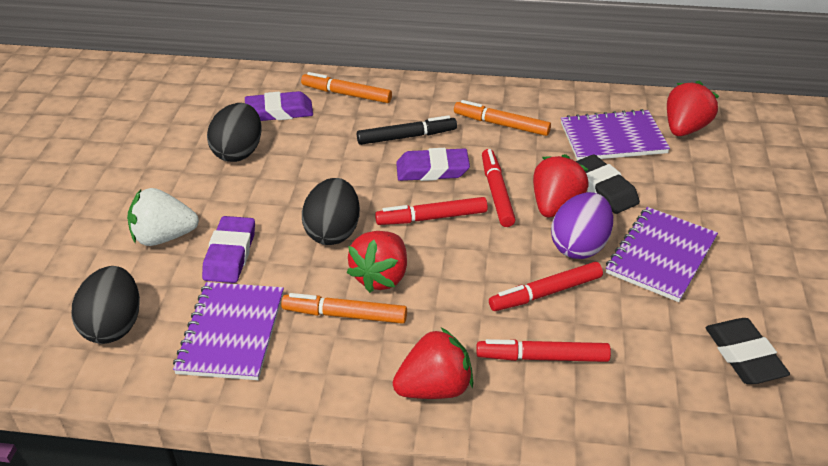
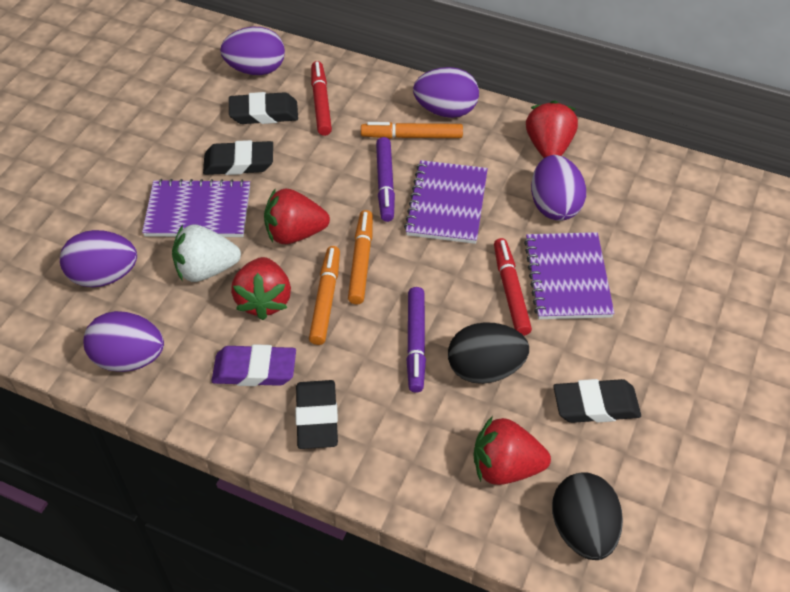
black egg: [72,266,140,344] [207,103,262,162] [302,178,360,245] = 3 -> [448,322,529,384] [552,472,623,560] = 2
black eraser: [575,154,640,214] [706,318,790,384] = 2 -> [203,140,273,175] [229,92,298,124] [295,380,338,449] [553,379,641,423] = 4
black marker: [357,115,457,145] = 1 -> none = 0
purple egg: [551,192,613,259] = 1 -> [60,230,137,287] [83,311,164,372] [220,27,285,75] [413,67,479,118] [531,155,586,221] = 5
purple eraser: [202,216,255,283] [245,91,313,121] [396,148,470,181] = 3 -> [211,344,296,386] = 1
purple marker: none = 0 -> [376,137,395,222] [406,287,426,393] = 2
red marker: [375,197,488,225] [476,339,611,362] [482,149,516,227] [489,262,603,311] = 4 -> [311,61,332,136] [494,238,532,336] = 2

